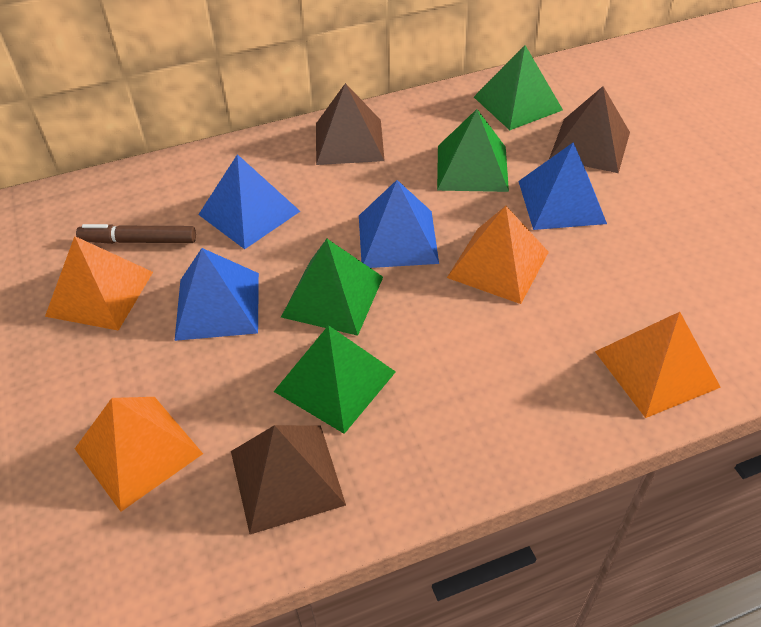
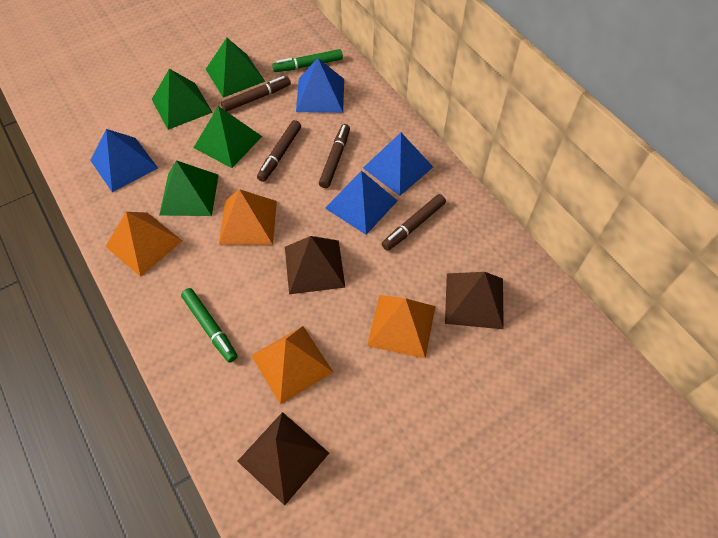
brown marker: [76,224,196,244] = 1 -> [221,76,291,111] [257,120,301,182] [319,124,350,188] [382,194,446,251] = 4
green marker: none = 0 -> [181,288,238,363] [272,49,343,72] = 2

